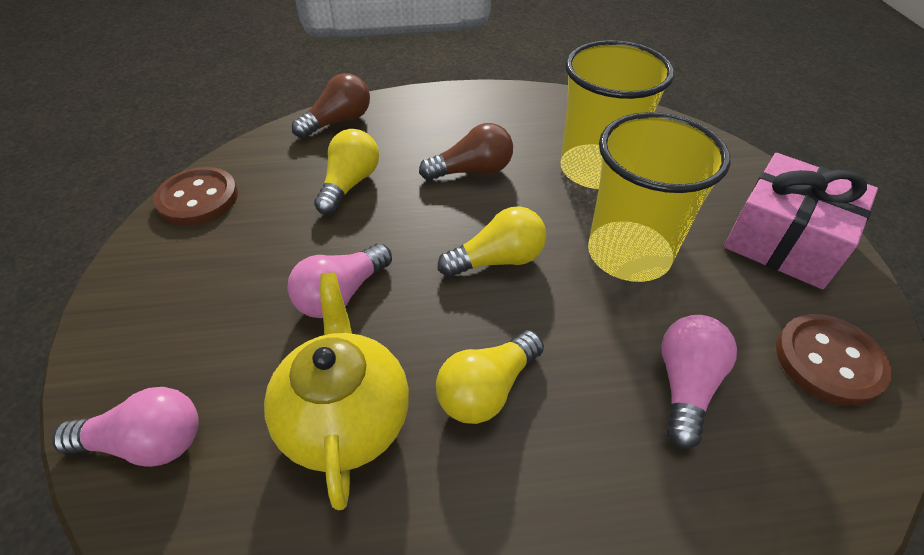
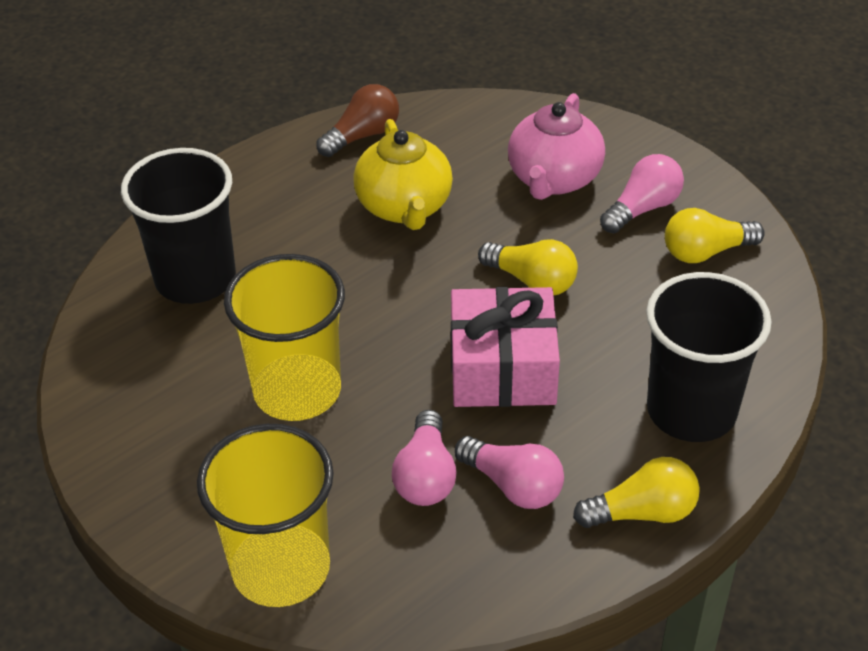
black cup: none = 0 -> [121,148,236,304] [646,272,772,442] = 2
brown button: [153,167,238,226] [776,314,892,406] = 2 -> none = 0
brown light bulb: [292,73,370,139] [419,123,513,181] = 2 -> [316,84,399,157] = 1
pink teapot: none = 0 -> [508,93,605,200] = 1

